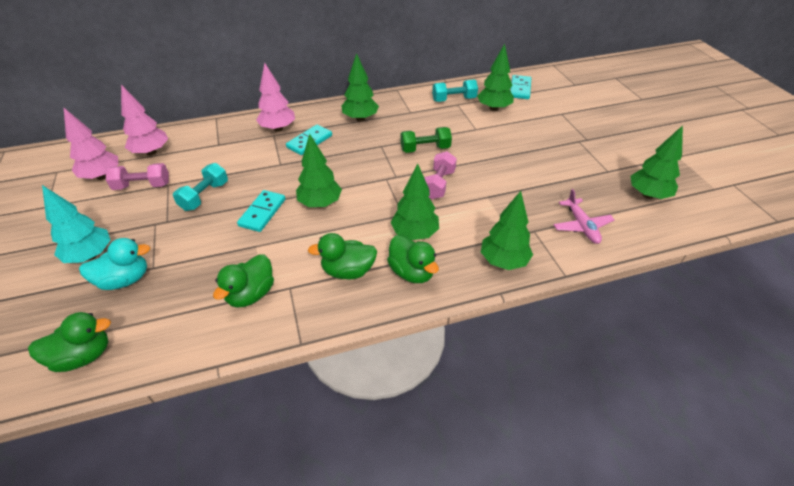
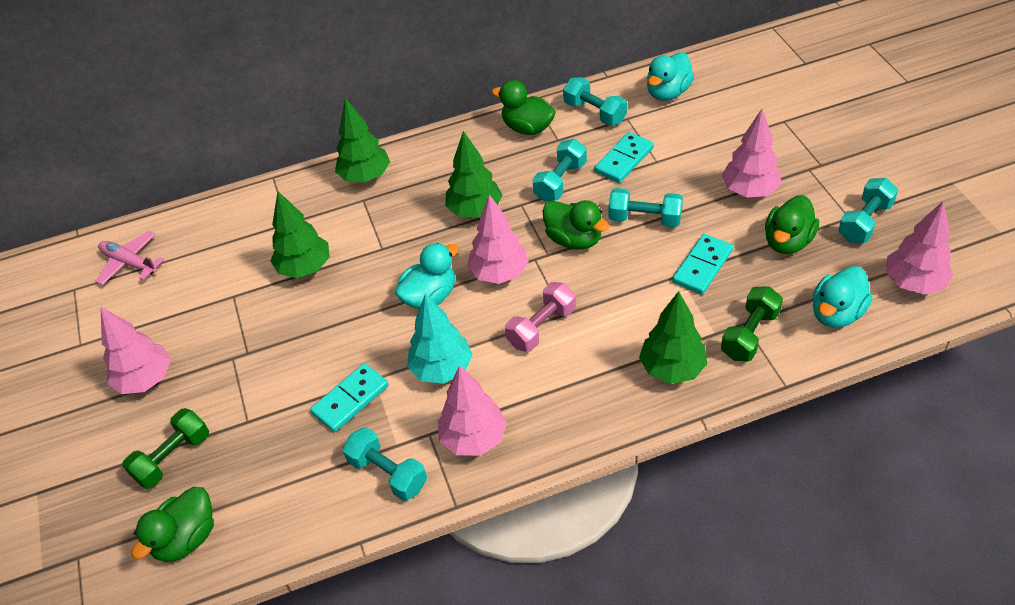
green dumbbell: [401,127,452,153] = 1 -> [122,408,209,489] [721,287,783,361] = 2
green tree: [296,134,342,208] [341,53,379,121] [391,163,439,240] [477,44,514,111] [481,191,533,270] [630,125,683,199] = 6 -> [270,191,330,278] [335,98,390,183] [445,131,503,218] [639,291,707,384] = 4
pink dumbbell: [106,163,169,190] [425,151,457,199] = 2 -> [505,282,576,352] = 1
pink tree: [64,108,118,180] [121,85,168,156] [256,63,295,132] = 3 -> [100,307,171,394] [438,365,507,456] [467,195,529,284] [722,109,781,198] [886,200,954,295] = 5
turquoise duck: [79,238,150,290] = 1 -> [395,243,459,309] [647,52,694,101] [813,266,873,327] = 3
turquoise dumbbell: [173,163,228,211] [432,79,478,102] = 2 -> [342,427,427,501] [532,139,587,202] [563,77,627,126] [608,188,683,227] [838,178,898,243] = 5

